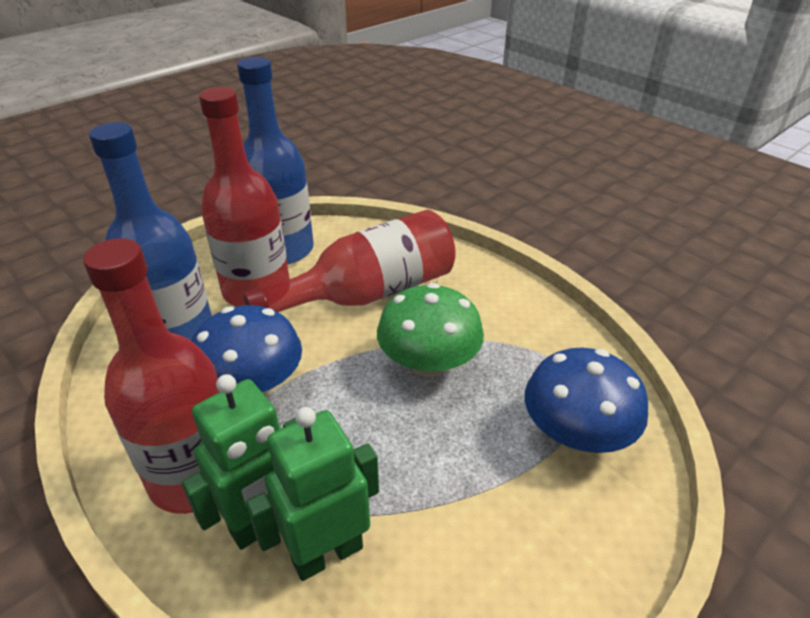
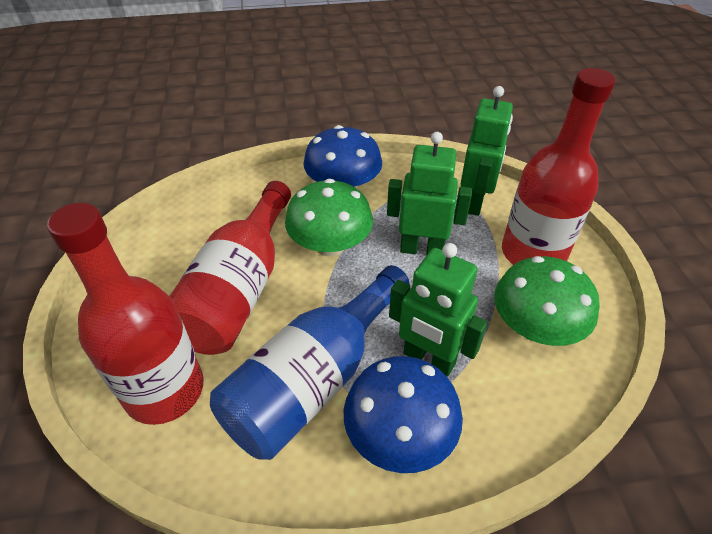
blue bottle: [89,122,212,340] [237,57,314,265] = 2 -> [210,265,409,460] = 1
green mushroom: [377,283,484,377] = 1 -> [285,179,373,257] [494,256,600,346] = 2
green robot: [182,374,296,550] [246,407,379,581] = 2 -> [387,132,472,255] [389,243,487,377] [461,86,513,216] = 3

